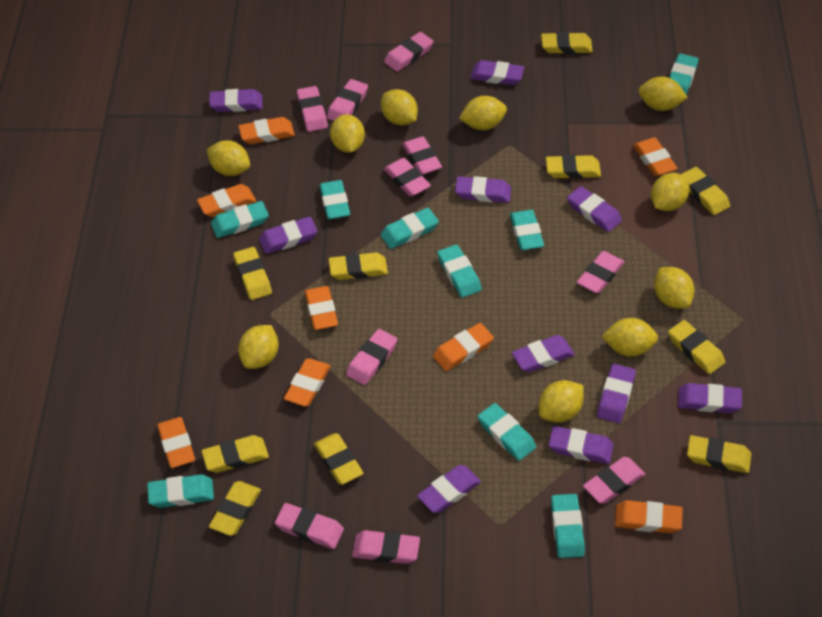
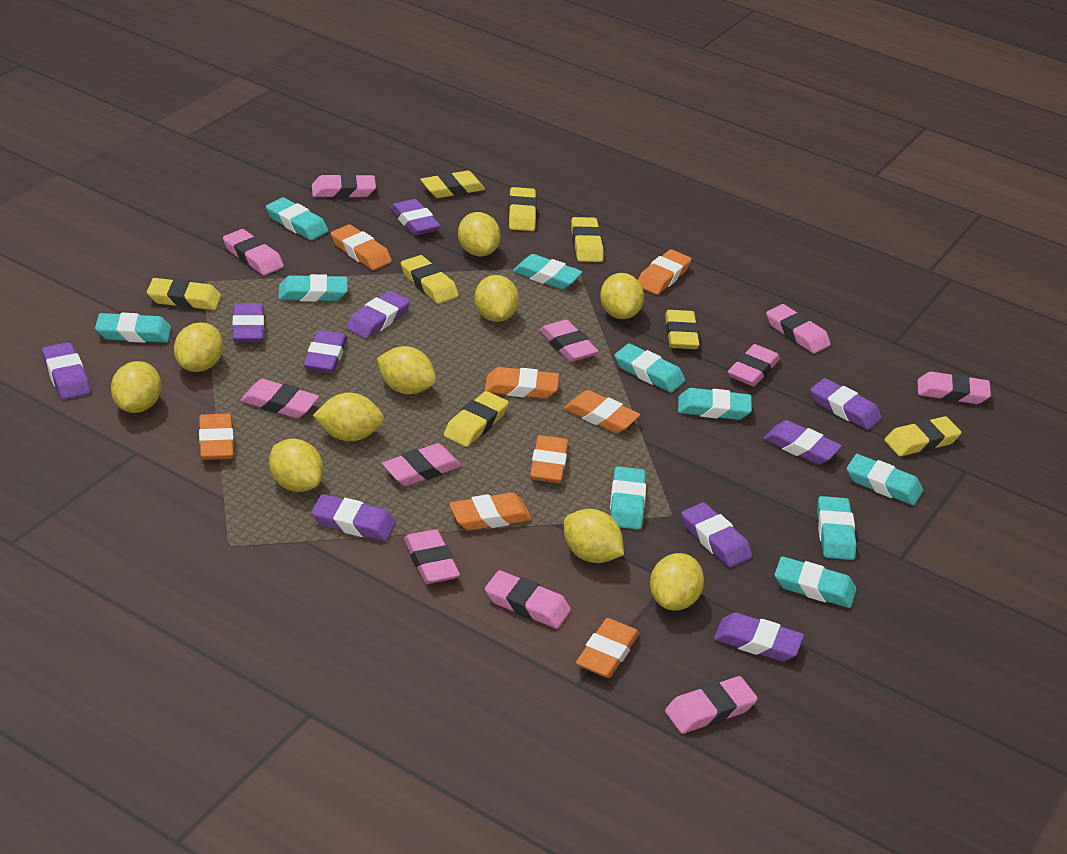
pink eraser: [275,503,344,549] [297,86,328,132] [327,79,368,121] [346,329,397,385] [352,530,420,564] [384,32,433,72] [384,158,431,197] [402,136,442,175] [577,251,625,294] [583,457,645,504] = 10 -> [223,229,284,275] [240,379,319,418] [312,174,376,198] [382,443,461,486] [404,529,460,584] [485,570,571,629] [539,320,599,362] [665,676,758,734] [728,344,780,386] [766,304,831,354] [917,372,991,404] = 11
turquoise eraser: [147,474,214,508] [211,201,269,238] [319,180,350,219] [381,208,439,249] [437,244,482,298] [478,403,536,461] [510,210,544,250] [551,494,585,558] [669,53,699,95] = 9 -> [95,313,171,343] [266,197,328,240] [278,274,348,302] [513,254,582,289] [610,466,646,530] [614,343,685,393] [678,388,752,420] [775,556,857,608] [817,496,857,560] [847,454,923,505] = 10
yellow eraser: [202,435,269,473] [209,481,261,536] [233,247,272,300] [314,433,364,485] [329,252,388,280] [541,32,593,54] [546,155,601,179] [668,320,725,374] [681,167,730,215] [687,435,752,473] = 10 -> [147,278,221,310] [401,255,459,304] [420,171,485,198] [444,391,509,447] [508,187,537,231] [571,217,604,262] [665,310,700,349] [885,416,962,456] = 8

